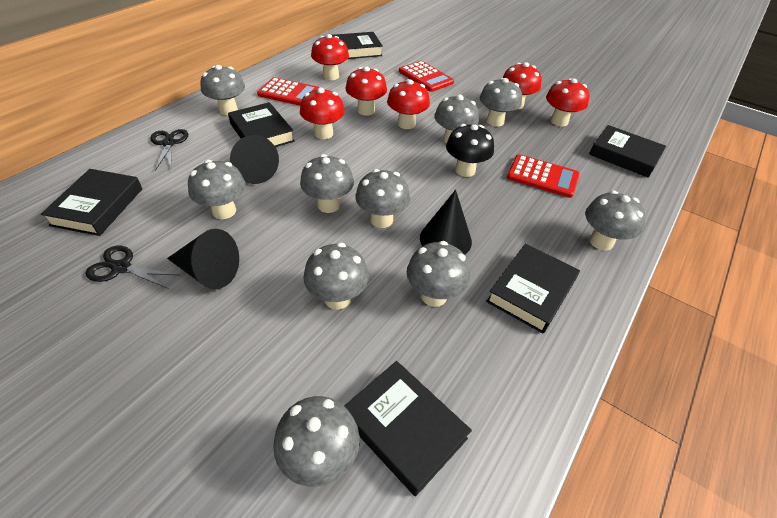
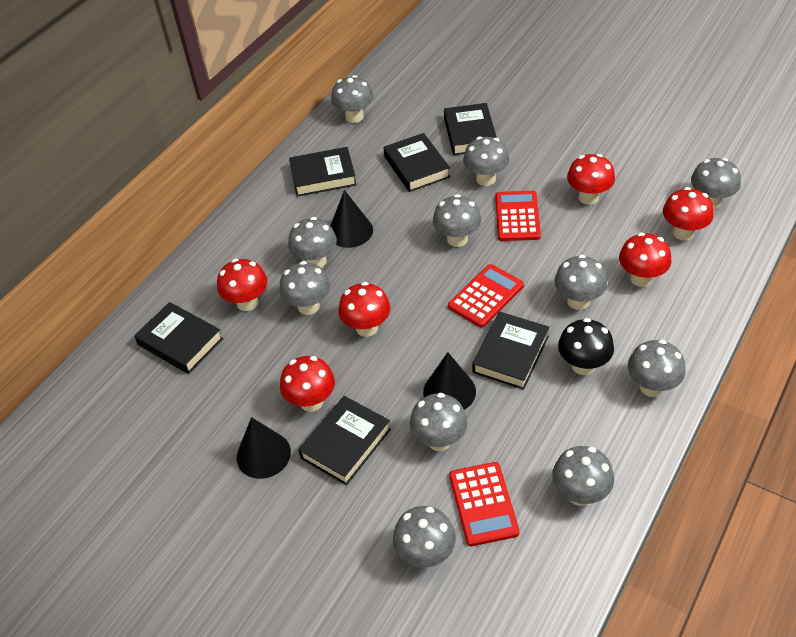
black scissors: [85,246,179,289] [150,129,188,171] = 2 -> none = 0
grey mushroom: [188,160,246,219] [200,65,245,115] [273,396,360,487] [300,154,354,213] [303,243,369,309] [355,169,410,228] [407,241,470,307] [434,95,479,144] [480,78,522,127] [585,191,646,251] = 10 -> [279,261,330,315] [288,217,337,268] [331,75,373,123] [393,506,456,568] [410,393,468,451] [433,194,481,247] [463,136,509,186] [552,446,614,506] [554,255,607,310] [628,339,686,397] [691,158,741,209] = 11

